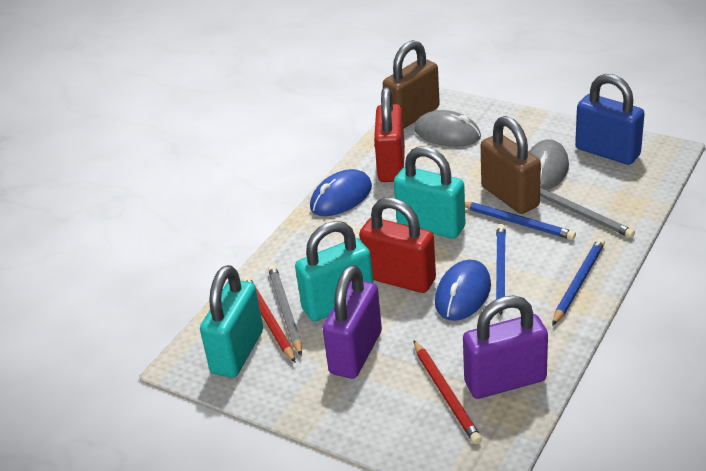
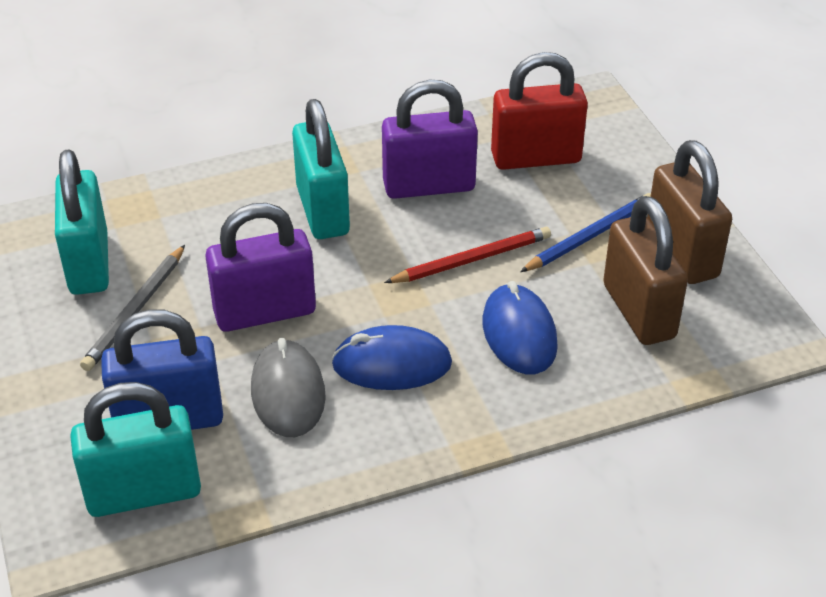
blue pencil: [465,202,576,240] [496,224,506,316] [552,238,605,326] = 3 -> [520,193,651,272] = 1
grey mouse: [414,110,481,147] [529,139,569,190] = 2 -> [251,338,326,437] = 1
grey pencil: [268,265,302,356] [540,188,635,238] = 2 -> [80,245,185,371] = 1
red padlock: [359,198,436,293] [374,87,405,182] = 2 -> [491,52,588,170] = 1
red pencil: [242,276,296,363] [413,340,482,444] = 2 -> [384,227,551,283] = 1

